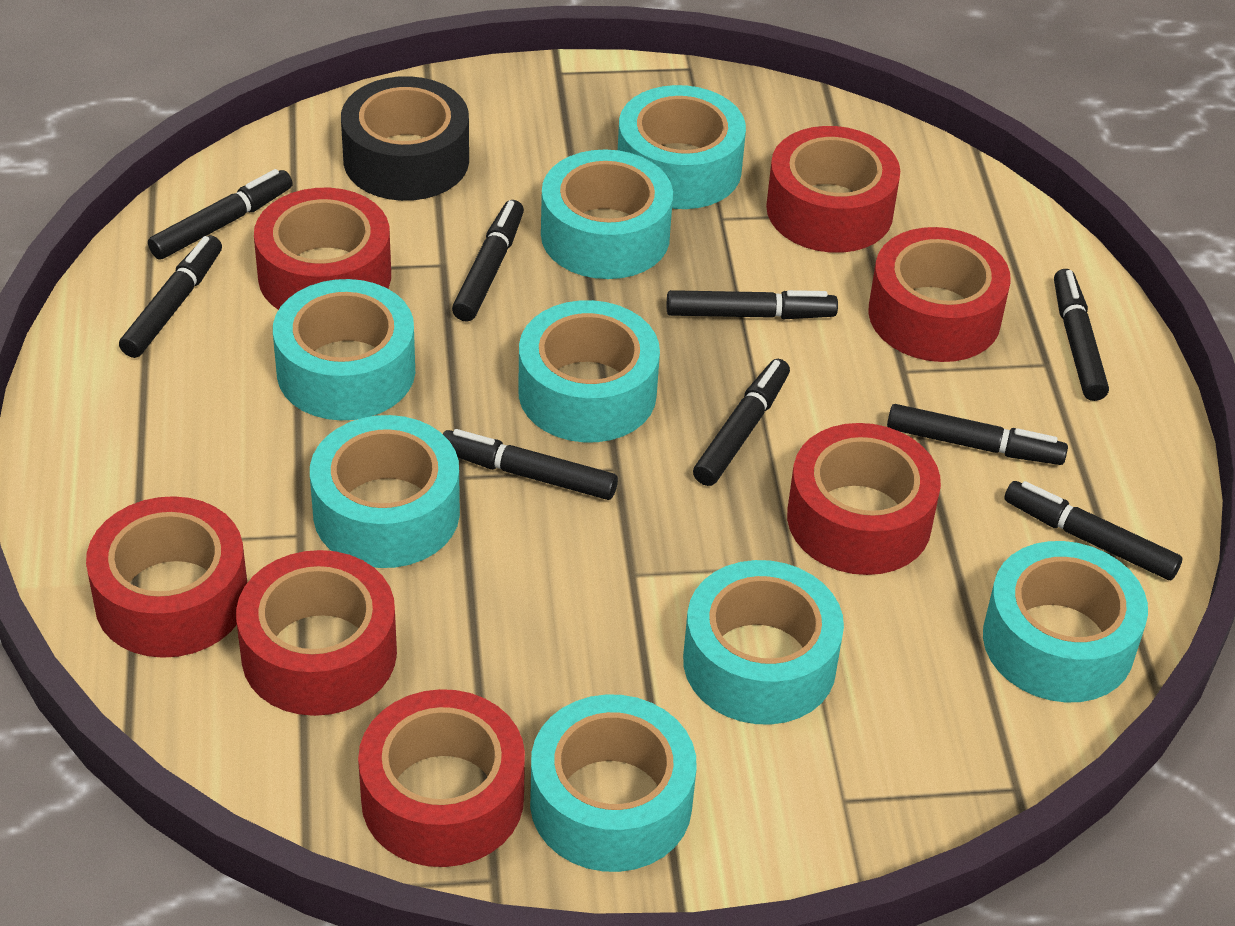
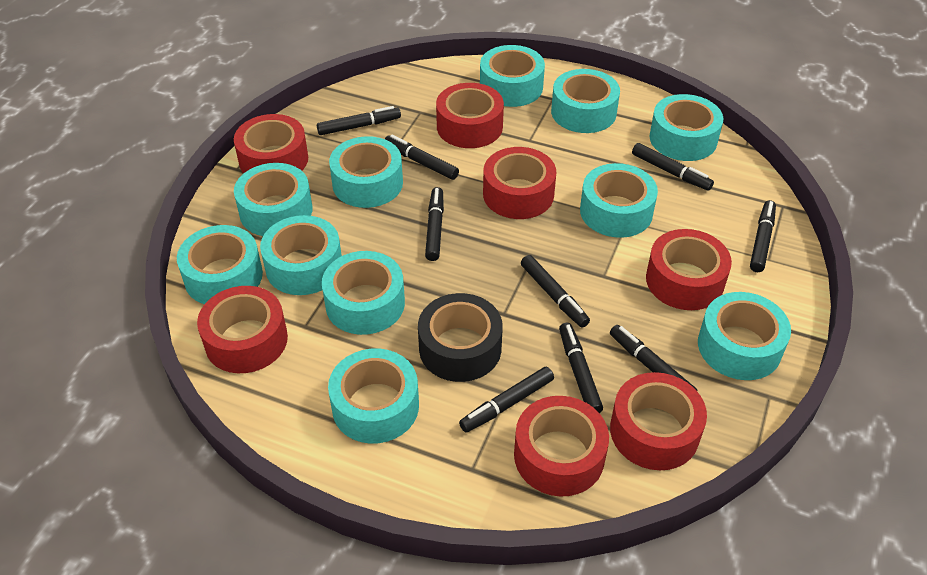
turquoise tape: [273,279,415,420] [310,415,460,568] [518,300,660,442] [530,694,697,872] [541,149,673,279] [618,85,746,209] [683,560,844,725] [983,541,1148,702] = 8 -> [177,225,263,304] [234,163,312,236] [260,215,342,295] [322,251,405,335] [328,349,419,443] [329,136,403,208] [480,45,545,107] [551,69,620,133] [580,163,658,238] [649,94,723,161] [698,292,791,380] = 11

